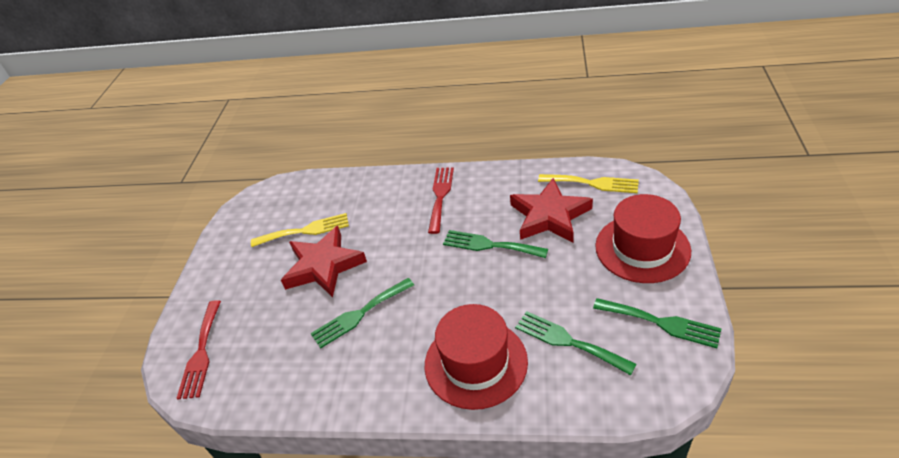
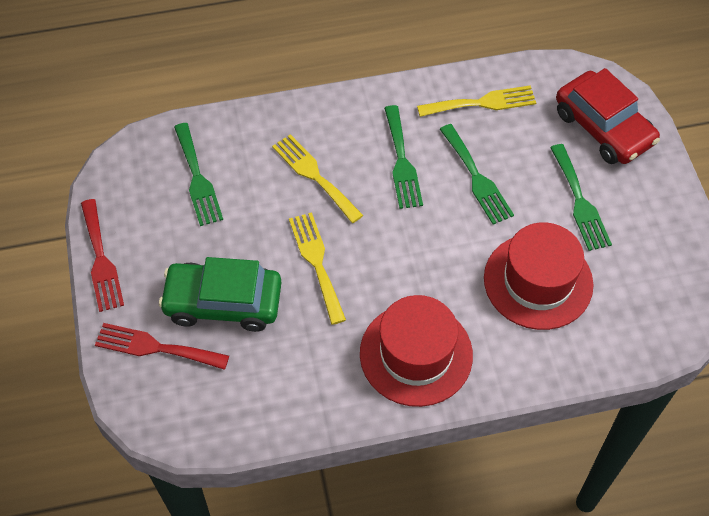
green car: none = 0 -> [159,257,282,332] = 1
red car: none = 0 -> [556,68,660,164] = 1
red star: [281,226,367,297] [510,178,593,243] = 2 -> none = 0
yellow fork: [251,213,349,247] [538,174,639,193] = 2 -> [272,134,363,223] [289,212,346,325] [417,85,536,117] = 3

